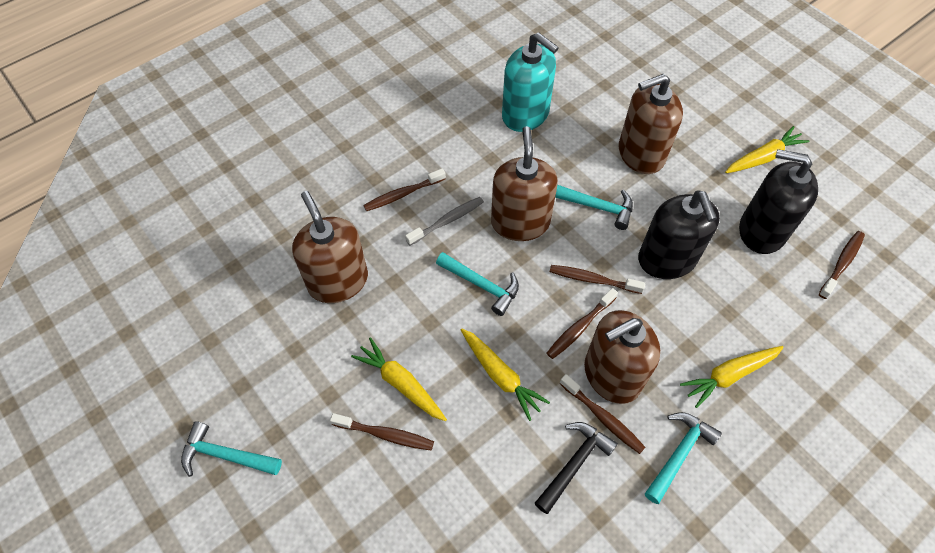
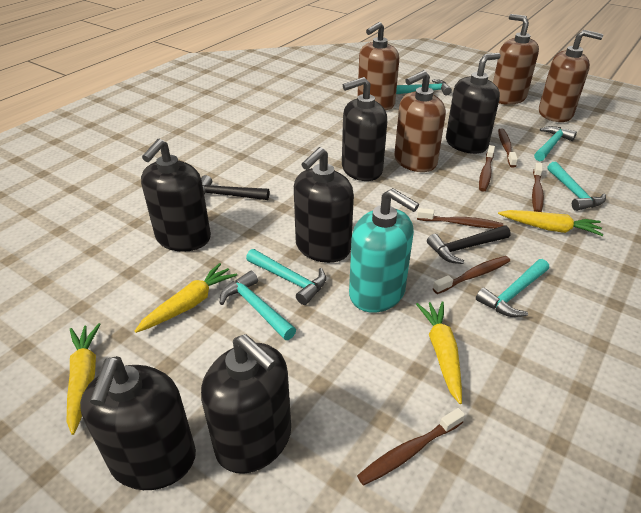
black hammer: [535,422,618,514] = 1 -> [201,175,269,200] [427,226,511,264] = 2
black soap dispenser: [638,190,720,279] [739,149,818,254] = 2 -> [80,356,196,490] [141,138,211,252] [201,334,291,474] [294,147,354,263] [342,77,387,181] [446,53,501,154] = 6
grey toothbrush: [405,197,484,245] = 1 -> none = 0
turquoise hammer: [181,421,282,477] [436,252,519,316] [555,185,633,230] [645,412,722,504] = 4 -> [219,271,296,340] [246,249,326,305] [396,79,452,96] [476,259,549,317] [534,126,577,161] [547,161,606,211] = 6

